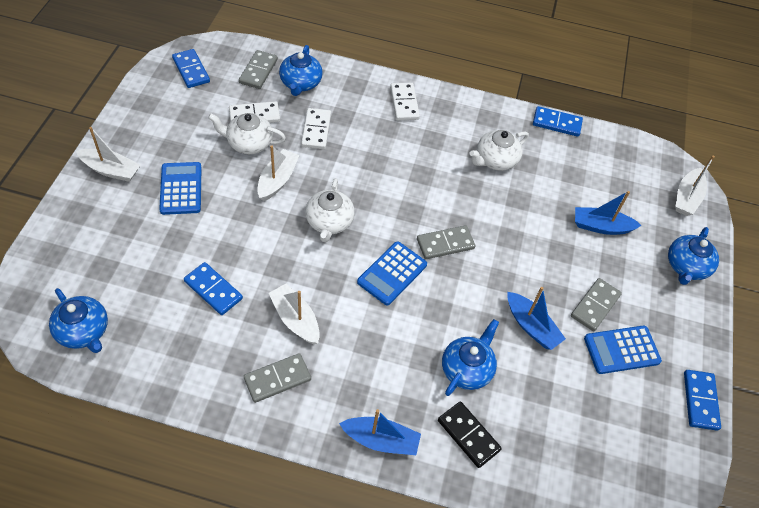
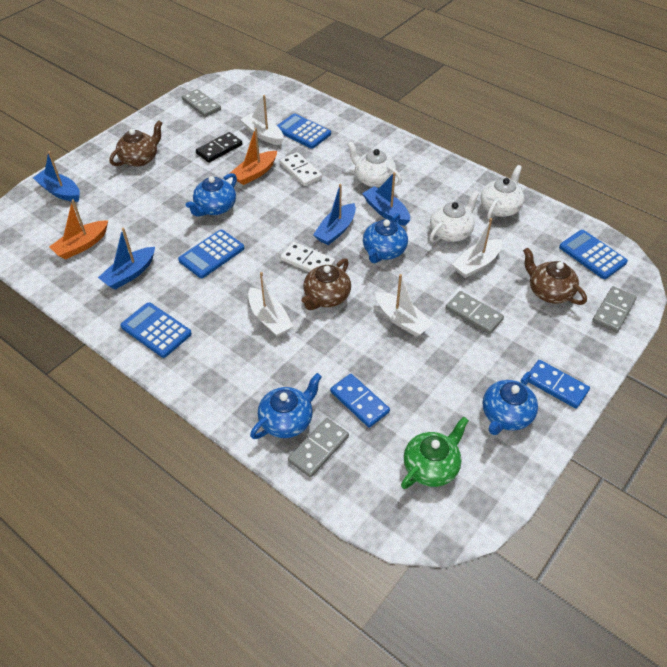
blue boat: [339,409,421,455] [507,287,566,350] [575,191,642,235] = 3 -> [33,151,80,202] [98,228,155,290] [313,184,356,245] [362,172,410,226] = 4
blue calculator: [159,162,202,215] [357,241,427,305] [584,326,662,374] = 3 -> [120,302,192,358] [178,230,245,278] [277,113,331,148] [559,230,628,279] = 4
blue domino: [172,49,210,88] [184,262,243,315] [533,106,583,137] [684,370,721,431] = 4 -> [330,374,390,428] [528,360,590,409] = 2
brown teapot: none = 0 -> [110,120,162,167] [301,258,351,310] [523,248,587,305] = 3
green teapot: none = 0 -> [401,417,469,489] = 1
orange boat: none = 0 -> [49,199,108,259] [229,128,277,185] = 2
white domino: [229,101,280,123] [301,108,331,149] [390,83,420,120] = 3 -> [280,152,322,186] [281,242,335,272] = 2

